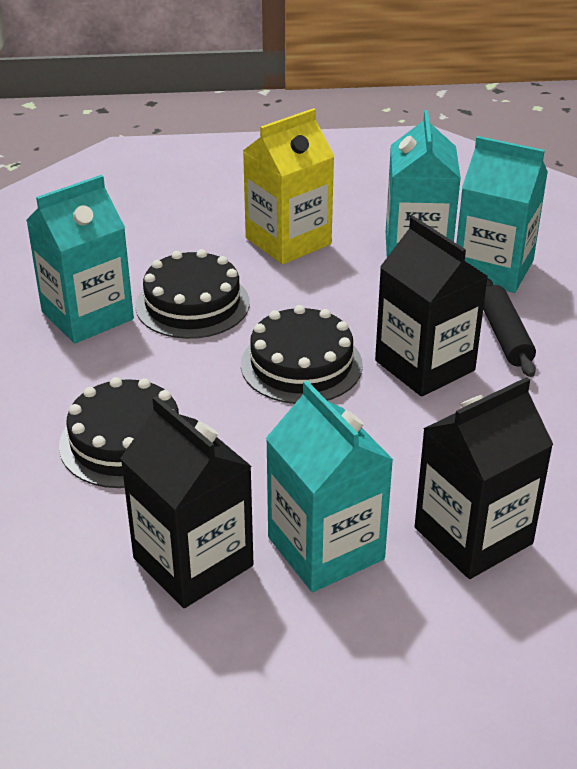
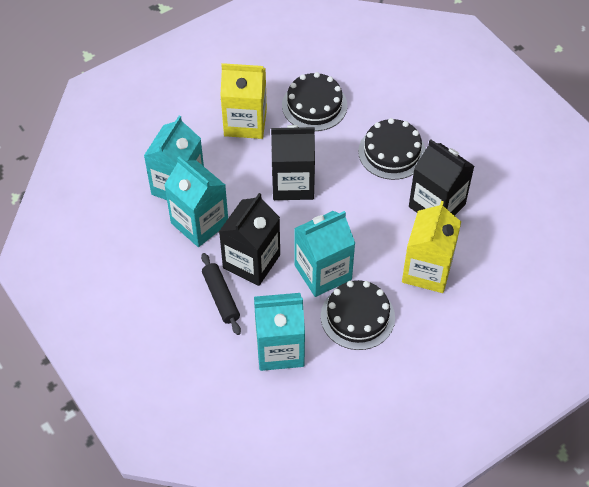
yellow carton: [243,108,335,264] = 1 -> [220,63,267,139] [402,201,461,293] = 2

